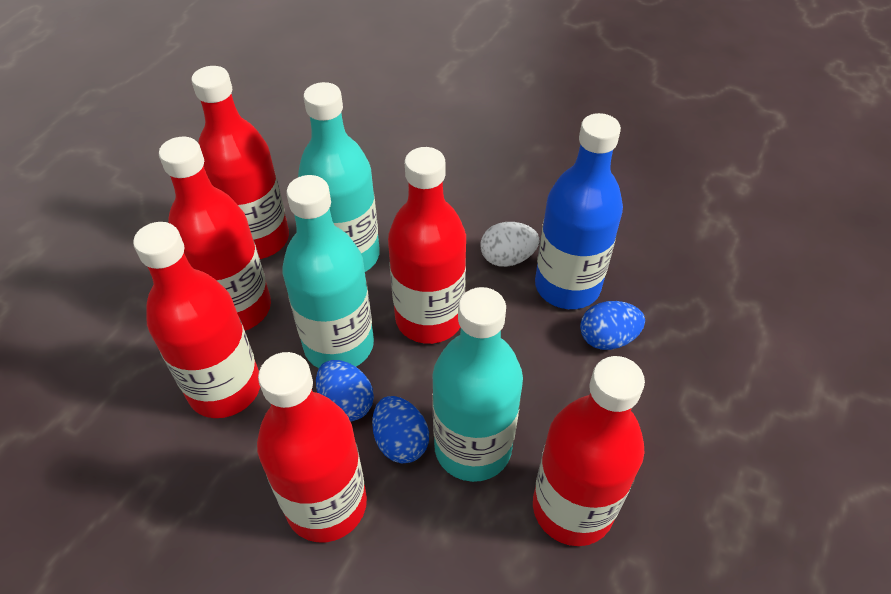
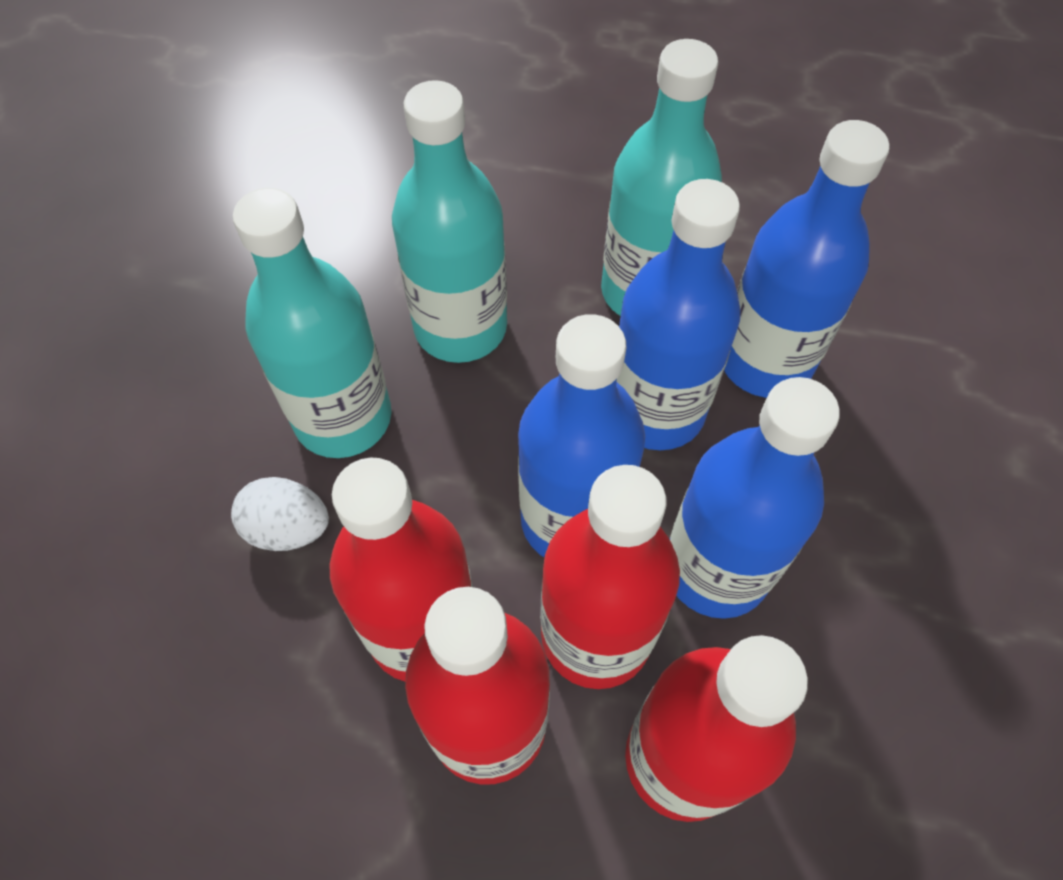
blue bottle: [535,113,623,309] = 1 -> [518,314,645,558] [617,179,740,450] [670,377,840,619] [724,120,890,398] = 4
blue egg: [316,360,374,421] [372,396,429,463] [580,301,645,350] = 3 -> none = 0
red bottle: [133,222,260,418] [159,137,271,331] [191,66,289,259] [257,352,367,542] [388,147,466,344] [533,356,645,546] = 6 -> [330,458,473,682] [405,587,550,784] [540,465,680,689] [625,635,808,822] = 4

